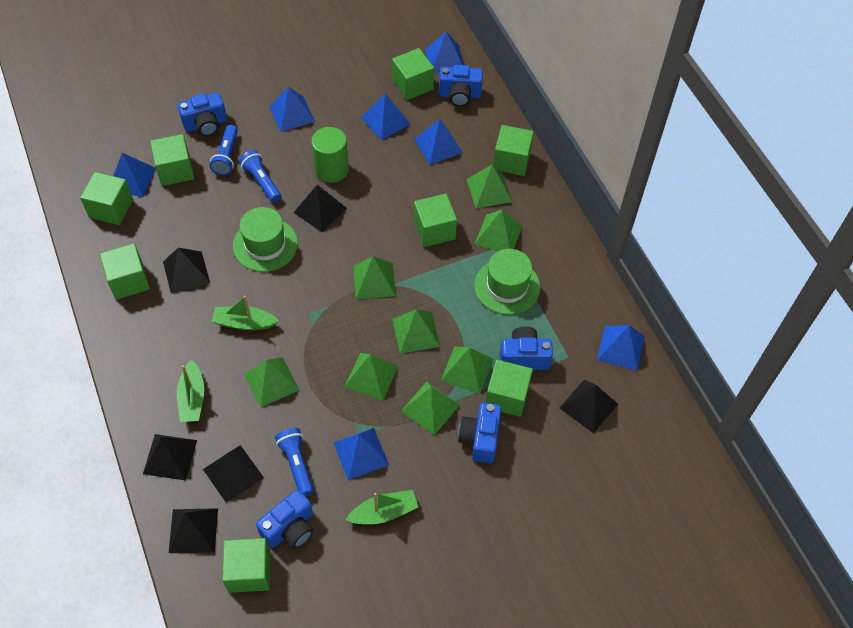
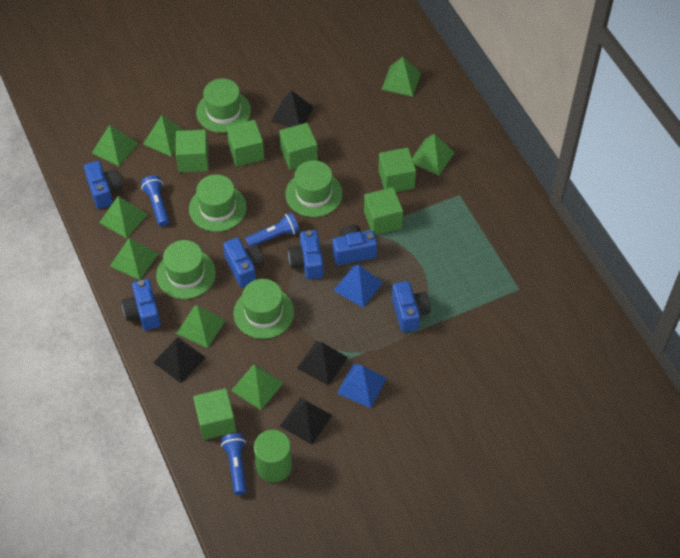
black pyramid: [143,434,197,481] [163,248,210,293] [169,508,218,553] [203,445,264,503] [293,185,347,232] [560,380,618,433] = 6 -> [153,337,206,383] [271,90,314,127] [280,397,333,445] [297,341,348,386] = 4
blue camera: [178,92,227,136] [256,489,313,549] [439,65,483,107] [458,402,501,463] [500,326,553,370] = 5 -> [84,161,122,209] [122,279,161,330] [223,238,264,288] [288,230,324,280] [332,225,377,265] [392,281,430,332] = 6
blue pyramid: [113,153,156,197] [270,87,315,132] [333,428,389,480] [361,93,411,140] [414,119,463,165] [425,31,464,74] [597,325,645,371] = 7 -> [333,265,383,308] [337,364,387,408] = 2
green boat: [177,360,204,422] [212,296,279,330] [345,490,418,524] = 3 -> none = 0
green cube: [80,172,133,225] [100,243,150,300] [150,134,194,186] [222,538,270,593] [392,48,434,100] [414,194,457,247] [486,359,533,417] [493,125,534,176] = 8 -> [176,130,209,172] [193,388,236,440] [226,120,265,167] [280,123,318,170] [364,187,403,235] [378,147,416,192] = 6
green hat: [233,207,298,272] [474,249,540,315] = 2 -> [156,240,216,299] [189,174,247,232] [196,78,251,133] [234,279,294,339] [285,160,343,217] = 5

